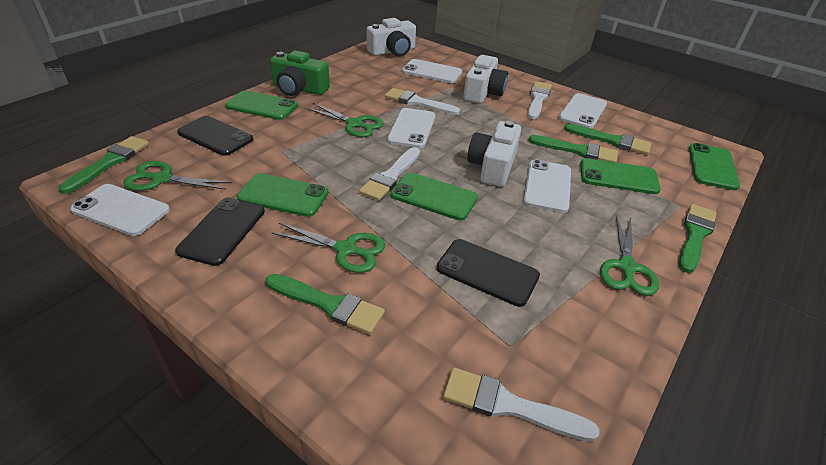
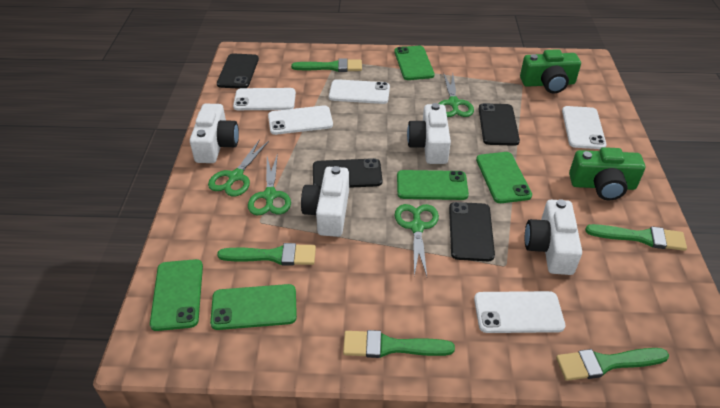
black phone: [175,197,265,266] [177,116,253,156] [436,239,540,307] = 3 -> [217,53,259,89] [313,158,382,188] [449,202,495,261] [479,103,520,146] = 4
green camera: [270,50,330,96] = 1 -> [520,49,581,94] [569,147,645,200] = 2
white brush: [359,147,420,201] [385,88,460,115] [443,368,599,442] [528,81,552,119] = 4 -> none = 0
white camera: [366,18,416,57] [463,55,508,104] [467,121,521,187] = 3 -> [190,104,239,163] [301,166,349,237] [407,103,451,164] [525,199,582,275] = 4

